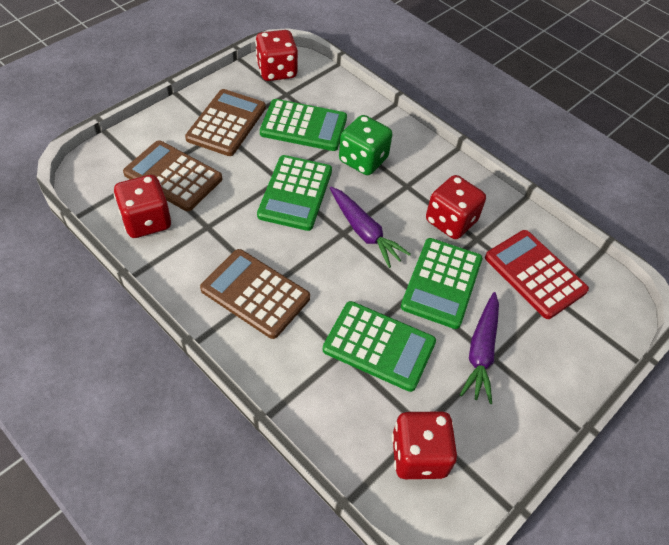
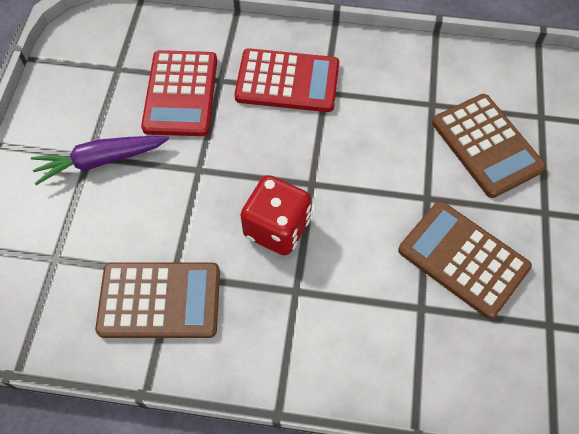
green calculator: [257,155,332,231] [260,99,347,151] [323,301,436,392] [401,238,482,329] = 4 -> none = 0
green dice: [339,115,392,175] = 1 -> none = 0
purple carrot: [330,187,411,268] [460,292,499,404] = 2 -> [31,136,169,185] = 1
red calculator: [485,230,589,319] = 1 -> [141,50,217,136] [234,48,339,112] = 2
red dice: [113,175,172,238] [255,30,298,81] [392,411,457,479] [426,175,486,239] = 4 -> [240,175,311,255] = 1

